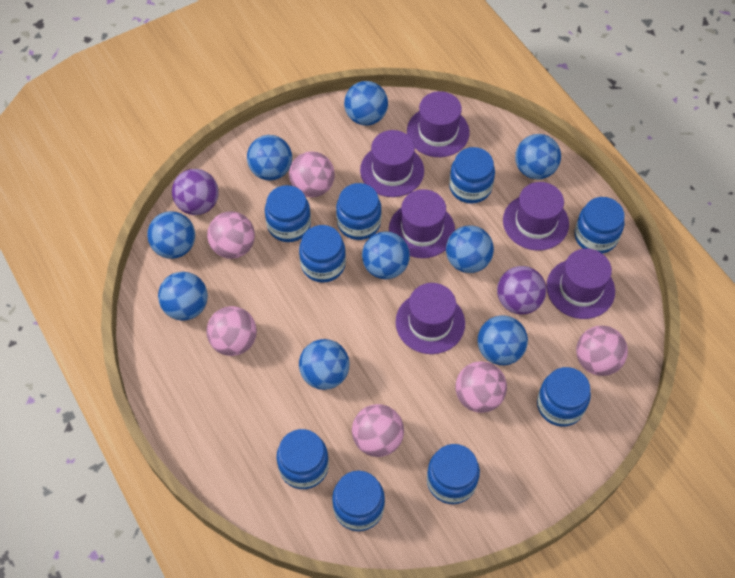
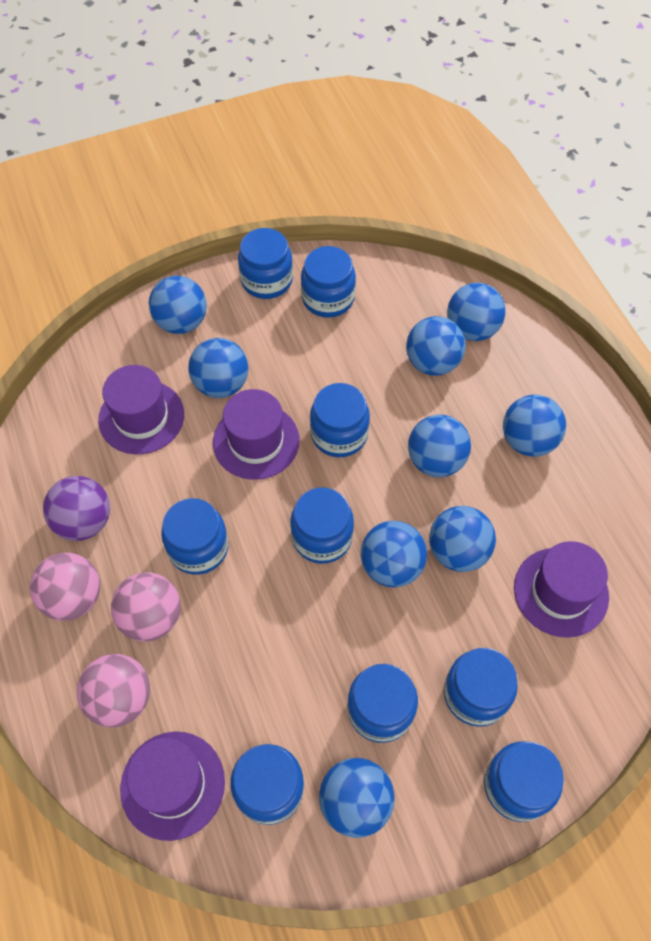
pink ball: [206,306,257,356] [207,211,255,259] [289,151,335,197] [352,404,404,457] [455,361,507,413] [576,326,628,376] = 6 -> [30,553,100,621] [77,654,150,727] [111,572,181,642] = 3
purple ball: [172,169,219,215] [497,266,546,314] = 2 -> [43,476,110,541] = 1
purple hat: [360,130,424,197] [389,189,455,258] [395,283,465,354] [407,91,469,157] [503,182,569,251] [546,248,615,319] = 6 -> [98,365,184,454] [120,731,225,841] [213,389,299,480] [514,541,609,638] = 4

